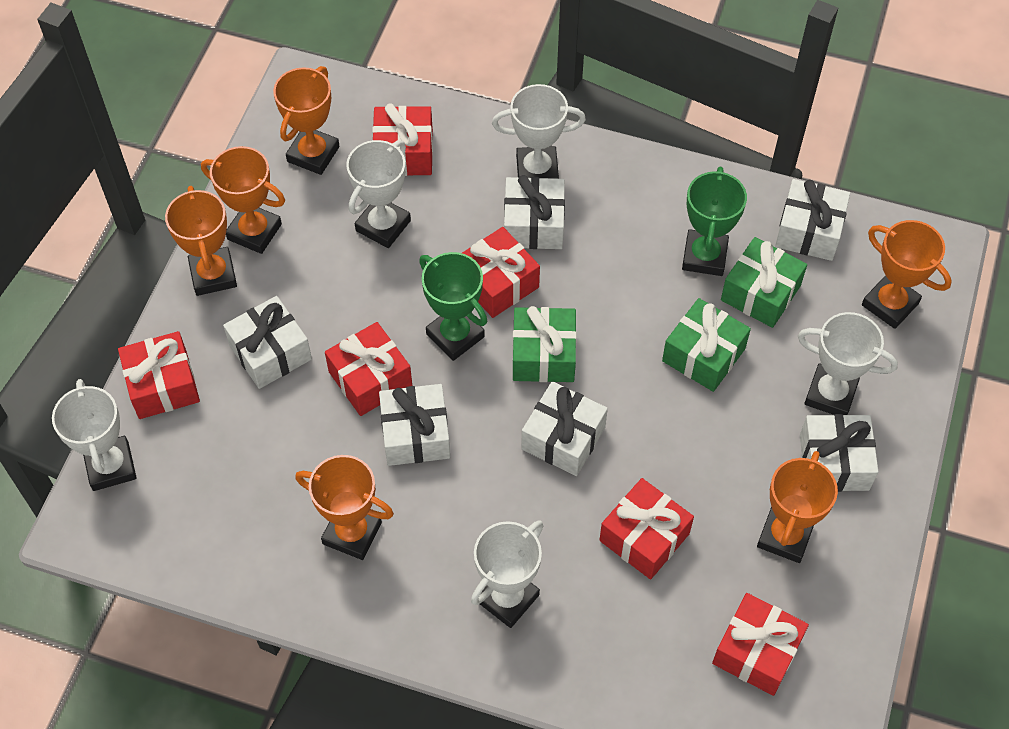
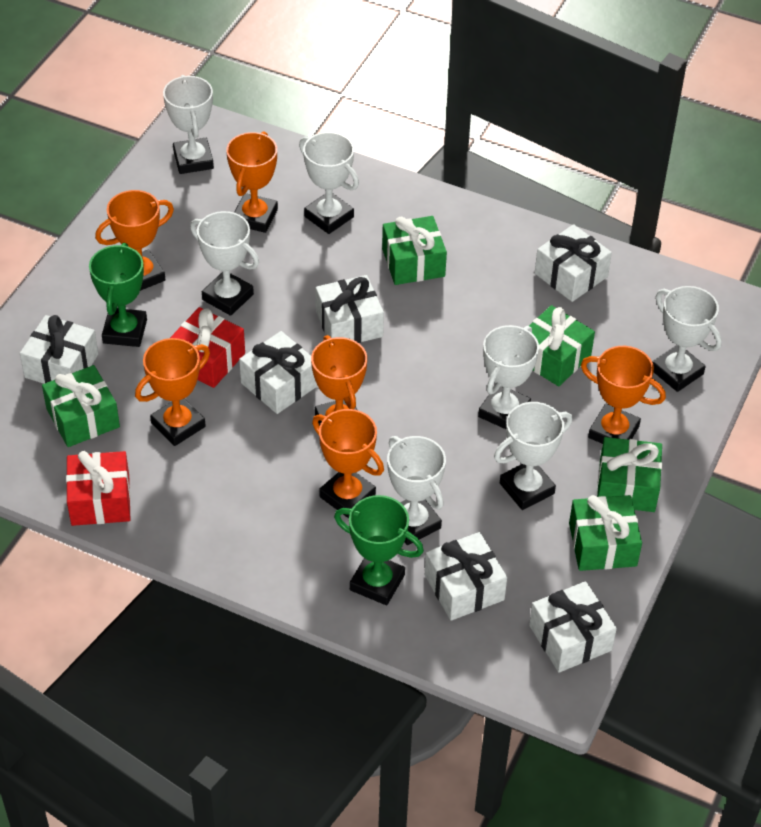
green gift: [513,306,577,382] [662,298,751,392] [721,237,807,328] = 3 -> [42,365,120,447] [382,216,447,285] [529,305,595,387] [569,495,642,571] [597,437,662,512] = 5
red gift: [118,331,200,419] [325,322,412,416] [372,103,433,176] [462,227,540,318] [599,478,694,579] [712,593,809,696] = 6 -> [66,451,131,526] [170,307,245,388] = 2
white trophy: [52,379,137,491] [346,140,411,248] [471,520,544,628] [492,84,586,179] [798,312,898,415] = 5 -> [163,75,214,174] [190,211,259,316] [299,132,359,234] [387,436,446,545] [478,325,539,429] [494,402,572,510] [652,286,722,392] = 7

